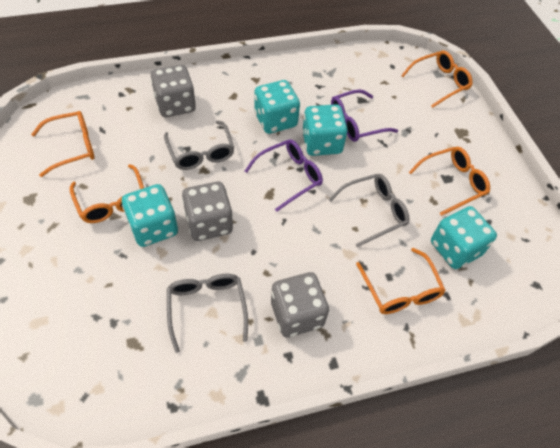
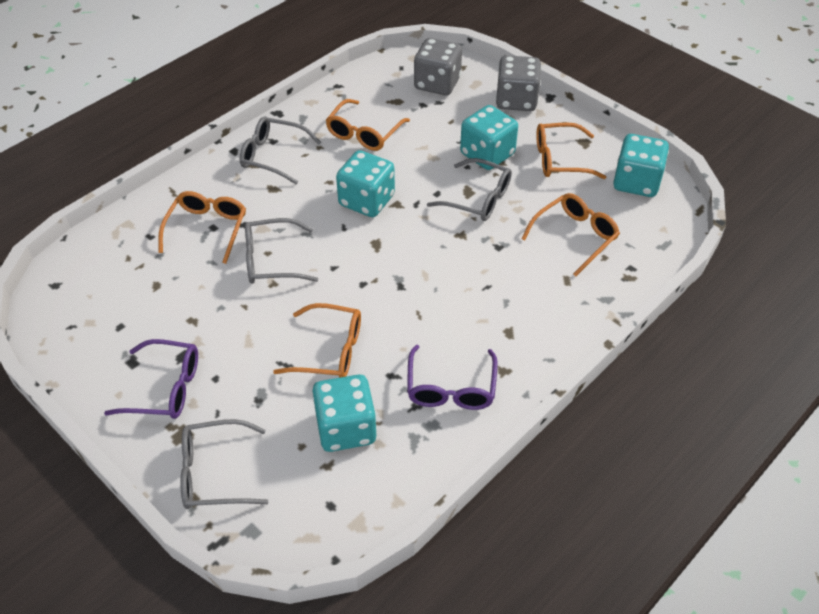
grey dice: [151,65,196,117] [182,181,233,241] [271,272,329,337] = 3 -> [414,38,462,96] [496,55,541,111] = 2
grey glasses: [164,121,234,170] [167,274,248,353] [329,174,409,247] = 3 -> [180,419,268,509] [239,117,322,185] [245,218,318,284] [427,158,512,221] = 4

